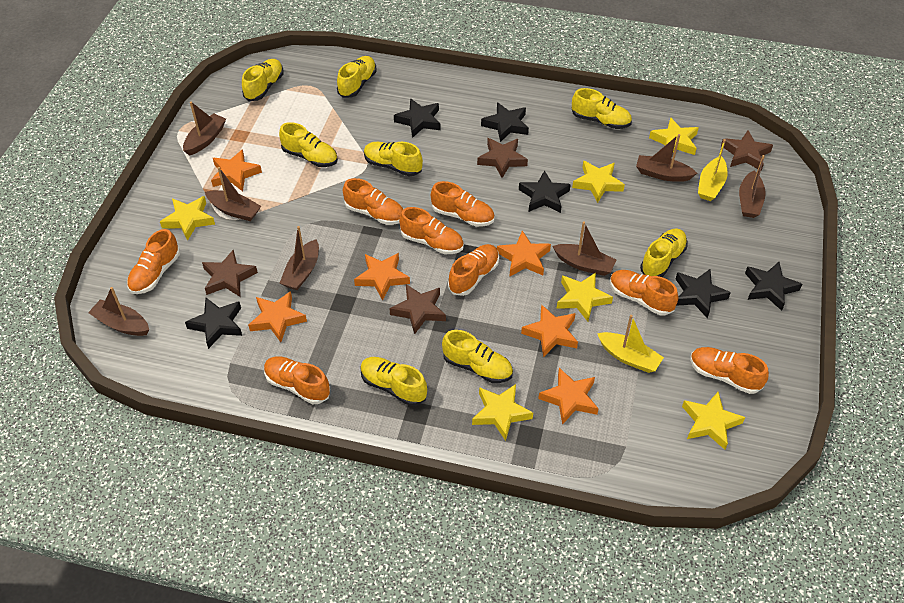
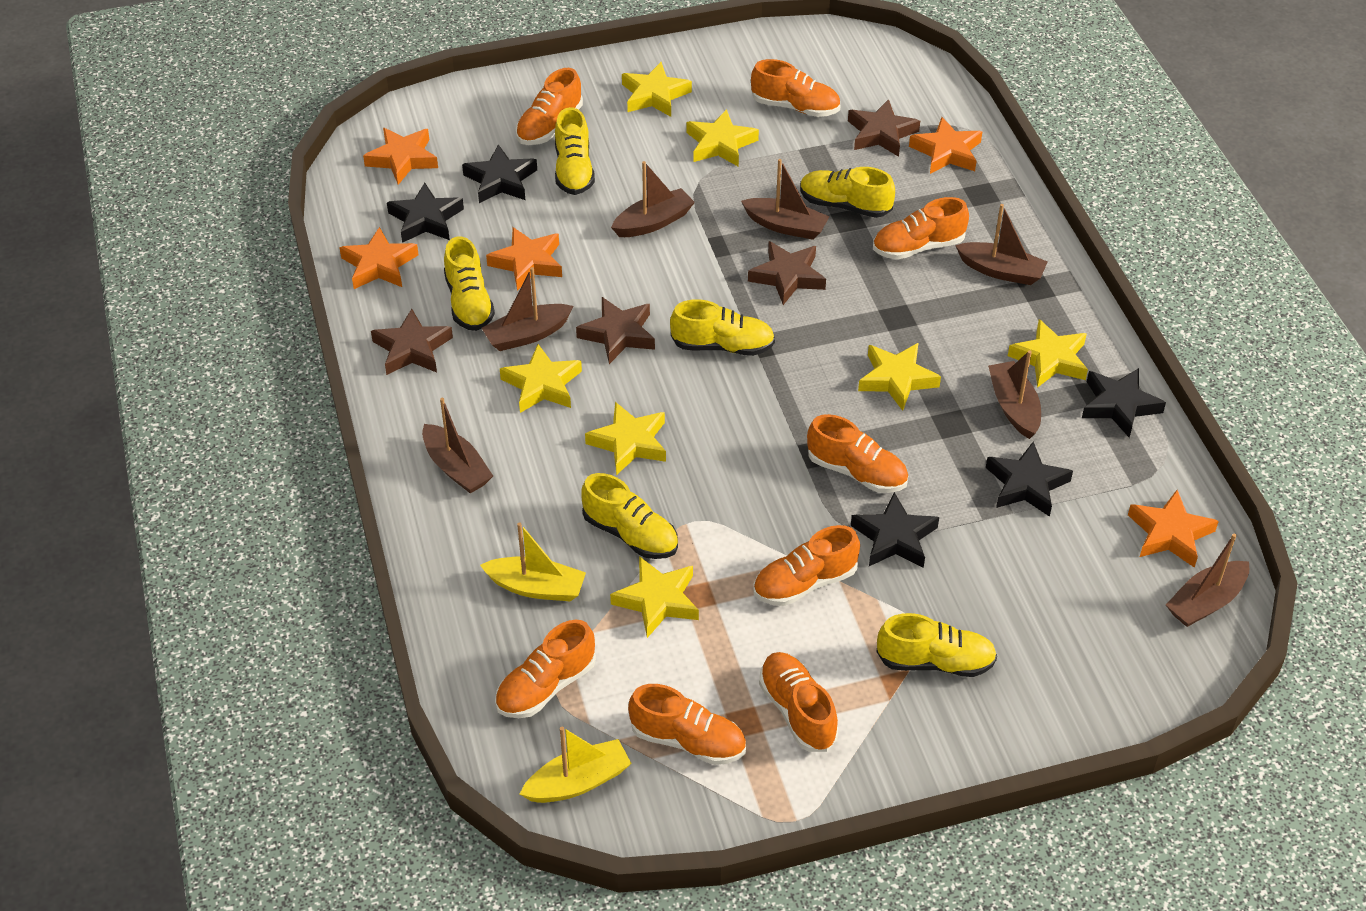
black star: [185,298,242,349] [394,98,441,138] [481,102,529,142] [519,170,571,213] [676,269,731,318] [745,262,802,311] = 6 -> [387,183,464,243] [462,145,537,203] [851,492,939,568] [986,442,1073,517] [1082,368,1166,438] = 5
orange star: [211,149,262,192] [248,291,307,342] [354,253,410,301] [497,231,551,277] [521,304,578,357] [538,368,599,425] = 6 -> [339,227,419,289] [363,128,438,185] [486,227,562,291] [909,117,982,174] [1128,490,1219,568] = 5
yellow shoe: [242,59,284,101] [279,122,338,167] [337,56,376,98] [361,357,427,406] [364,142,423,176] [442,330,513,383] [572,88,632,129] [640,228,687,277] = 8 -> [444,236,495,331] [555,107,595,195] [581,473,678,559] [670,299,775,356] [800,167,895,218] [876,613,997,677] = 6
yellow star: [160,196,215,241] [472,384,533,441] [557,273,613,321] [572,161,625,203] [649,117,698,155] [682,392,745,450] = 6 -> [500,344,582,413] [585,402,666,475] [610,556,699,638] [622,62,692,117] [687,109,759,167] [858,343,941,411] [1008,319,1088,388] = 7

